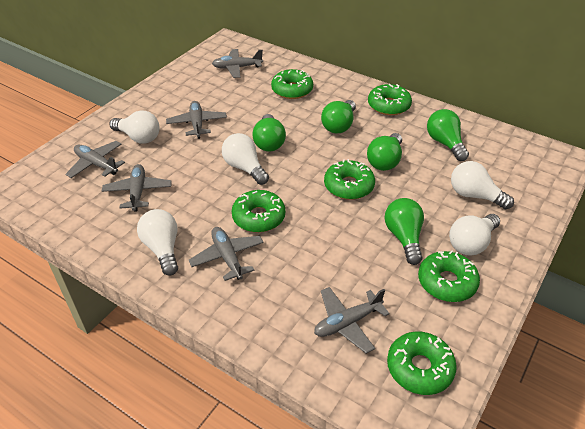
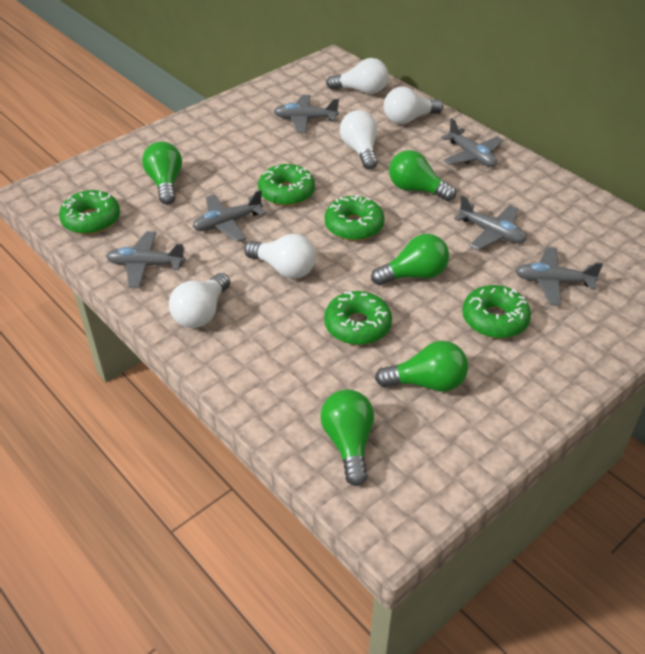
green donut: [232,190,286,232] [271,69,313,99] [324,159,375,200] [368,84,412,115] [387,331,457,395] [418,250,480,302] = 6 -> [59,190,120,234] [258,164,315,206] [324,291,392,345] [325,195,384,241] [462,285,531,338] = 5

